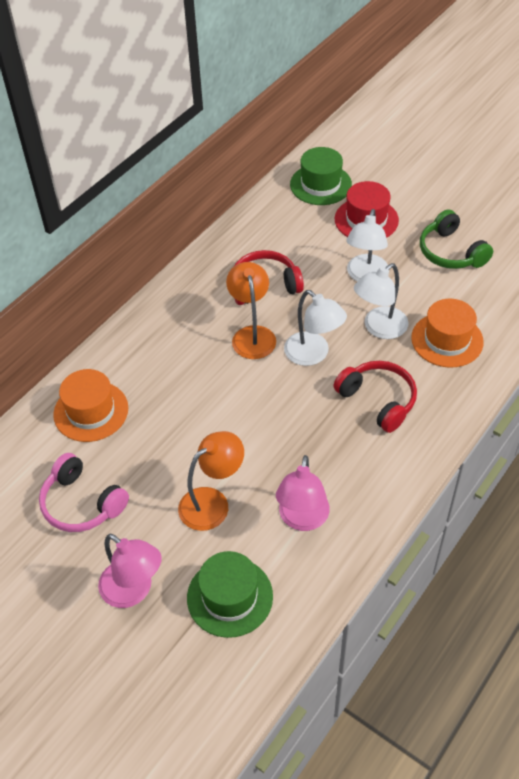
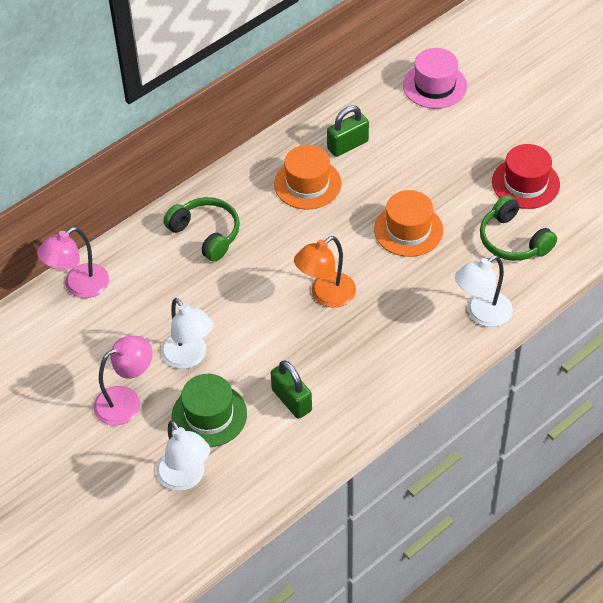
green hat: [187,551,273,638] [290,147,352,205] = 2 -> [172,374,247,447] = 1
green headphones: [420,209,493,269] = 1 -> [163,197,240,262] [480,195,557,261] = 2
green padlock: none = 0 -> [271,360,312,419] [327,106,369,157] = 2
orange lamp: [178,431,244,531] [226,262,276,359] = 2 -> [294,236,356,307] = 1
pink hat: none = 0 -> [403,48,467,109] = 1
pink headphones: [39,453,129,532] = 1 -> none = 0
red headphones: [234,250,304,305] [333,361,417,433] = 2 -> none = 0

